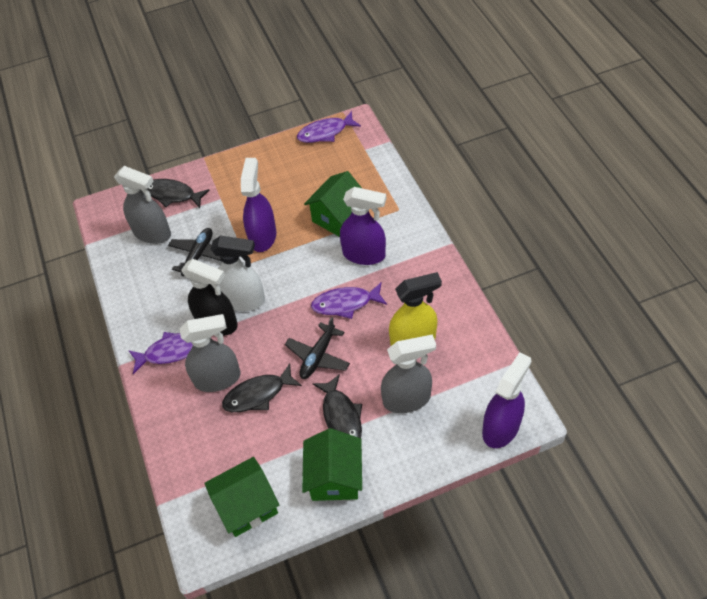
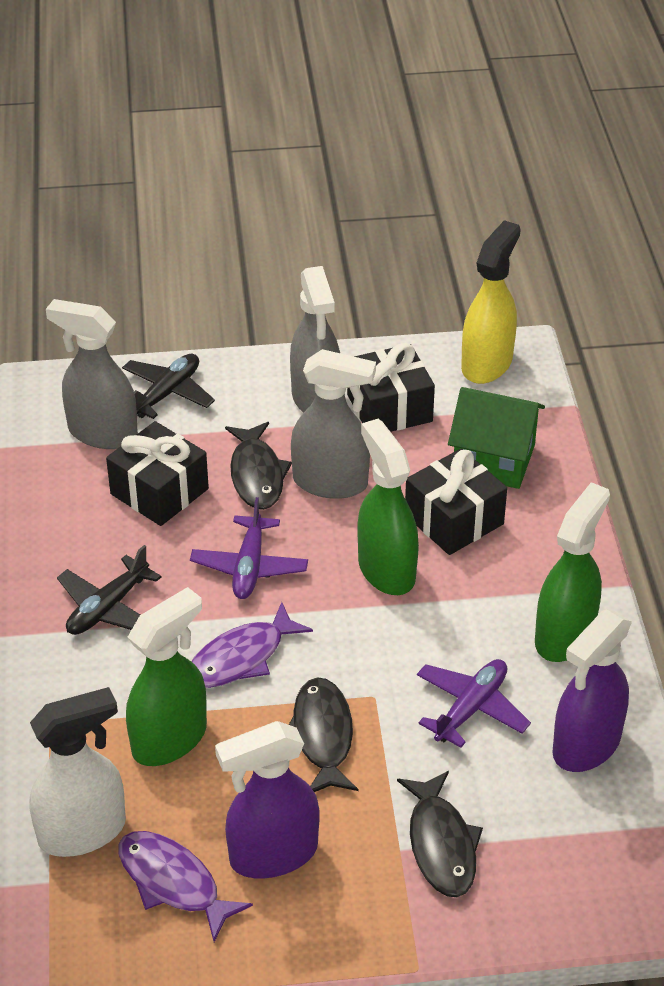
black gift: none = 0 -> [106,421,209,526] [347,343,435,432] [405,449,507,555] = 3
black spray bottle: [181,259,238,336] = 1 -> none = 0
green house: [204,457,279,537] [302,428,362,501] [304,171,363,237] = 3 -> [448,387,545,489] = 1
green spray bottle: none = 0 -> [126,587,207,766] [358,419,419,595] [535,482,610,662] = 3
purple fish: [128,332,193,374] [297,111,361,143] [311,283,387,319] = 3 -> [119,831,253,942] [191,602,313,688] = 2
purple plane: none = 0 -> [190,497,308,599] [417,659,531,748] = 2
purple spray bottle: [241,158,276,252] [340,187,386,265] [482,352,532,448] = 3 -> [215,721,320,879] [552,609,632,772] = 2

